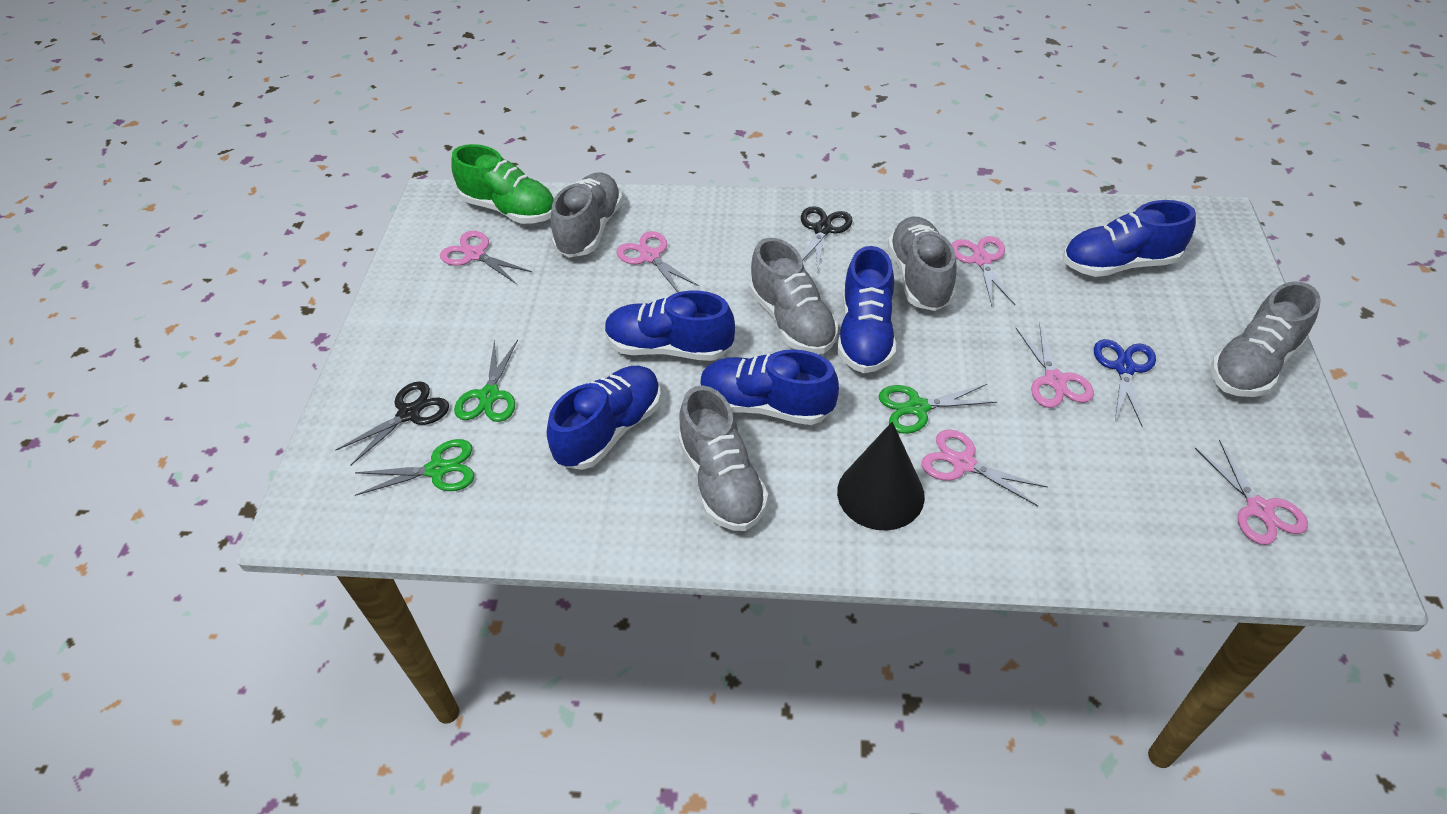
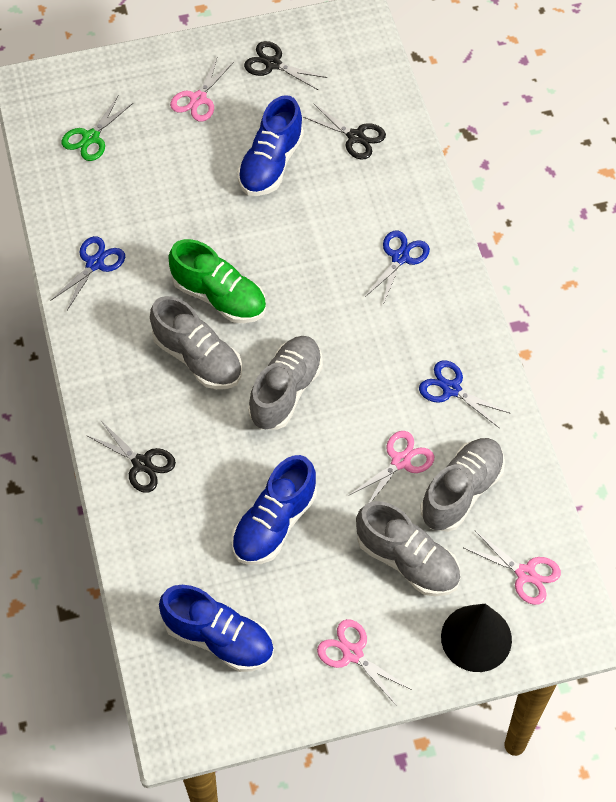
black scissors: [335,381,449,465] [801,206,853,274] = 2 -> [86,421,176,493] [244,41,327,90] [303,104,386,160] = 3
blue scissors: [1094,339,1156,427] = 1 -> [50,236,125,310] [364,231,430,305] [419,360,511,428] = 3
blue shoe: [547,366,661,470] [605,290,735,361] [700,349,839,425] [838,246,896,373] [1063,200,1196,277] = 5 -> [159,585,274,672] [231,455,317,565] [237,95,304,196] = 3
green scissors: [355,439,474,496] [454,340,518,422] [879,384,997,434] = 3 -> [61,96,133,161] = 1
grey shoe: [551,172,623,257] [678,385,768,531] [750,238,838,354] [888,216,957,311] [1211,281,1321,397] = 5 -> [150,296,242,389] [248,336,323,430] [356,501,460,596] [420,438,505,532] = 4
pink scissors: [440,231,532,284] [616,231,699,292] [921,430,1048,506] [951,236,1015,306] [1016,323,1094,408] [1195,439,1308,545] = 6 -> [170,56,234,121] [317,619,412,706] [350,431,434,503] [464,530,561,605] = 4

